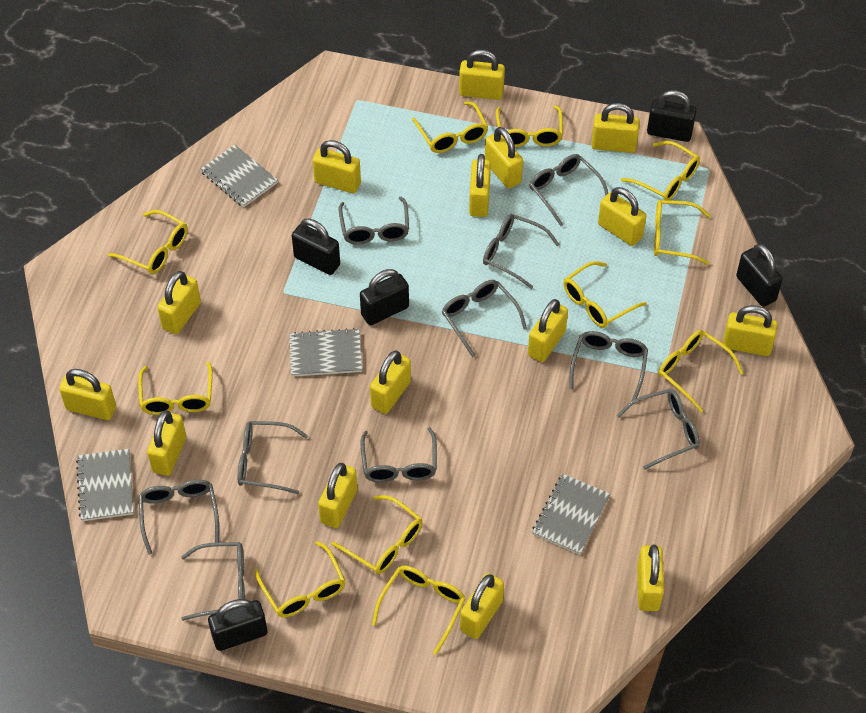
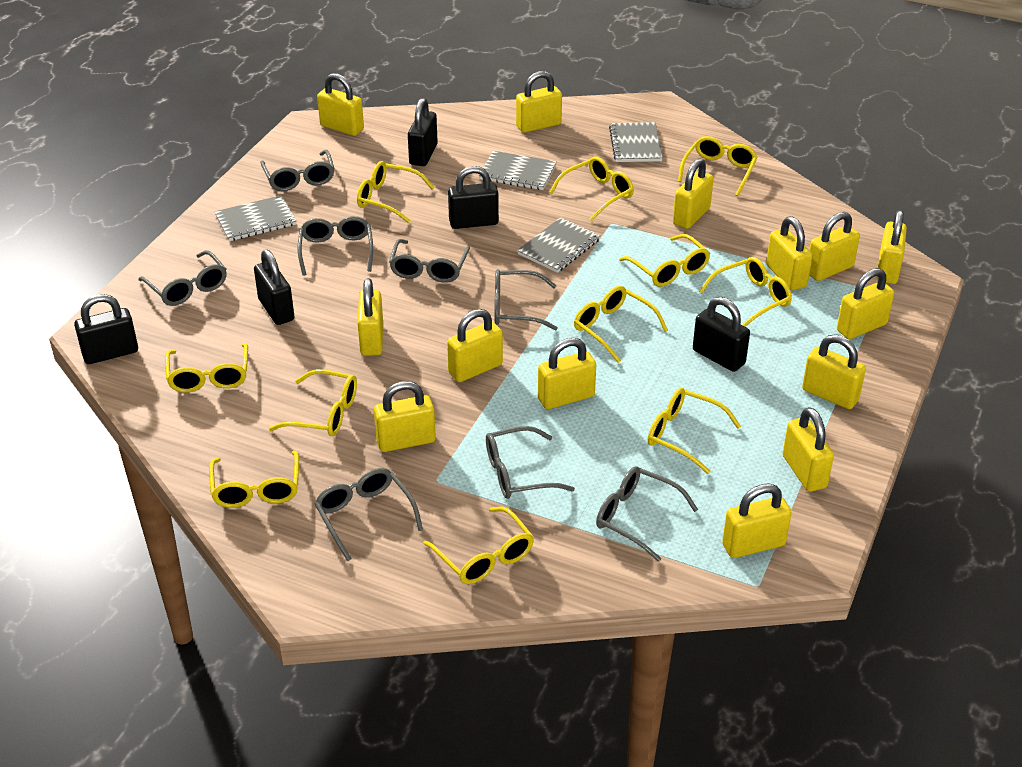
grey glasses: [139,479,219,555] [181,542,245,621] [238,421,308,494] [339,197,409,244] [360,427,437,482] [442,280,527,357] [483,214,559,289] [529,154,608,226] [569,331,648,401] [617,389,700,470] = 10 -> [138,250,227,306] [260,150,334,191] [298,216,373,276] [314,468,423,561] [389,239,470,283] [486,426,575,499] [494,269,558,330] [596,466,698,562] = 8
yellow padlock: [59,369,116,420] [147,410,186,476] [157,271,201,334] [313,140,361,193] [318,463,357,528] [370,350,411,414] [459,50,505,100] [460,573,504,639] [469,154,491,217] [485,127,523,189] [528,299,568,362] [591,103,640,153] [598,187,646,246] [637,545,664,611] [723,305,778,356] = 15 -> [317,73,364,136] [357,278,383,356] [374,381,436,452] [447,309,503,382] [516,71,562,133] [538,338,596,409] [673,158,714,229] [722,483,792,558] [766,216,813,291] [783,407,834,492] [802,334,866,409] [809,212,860,281] [837,268,894,339] [877,210,907,284] = 14

